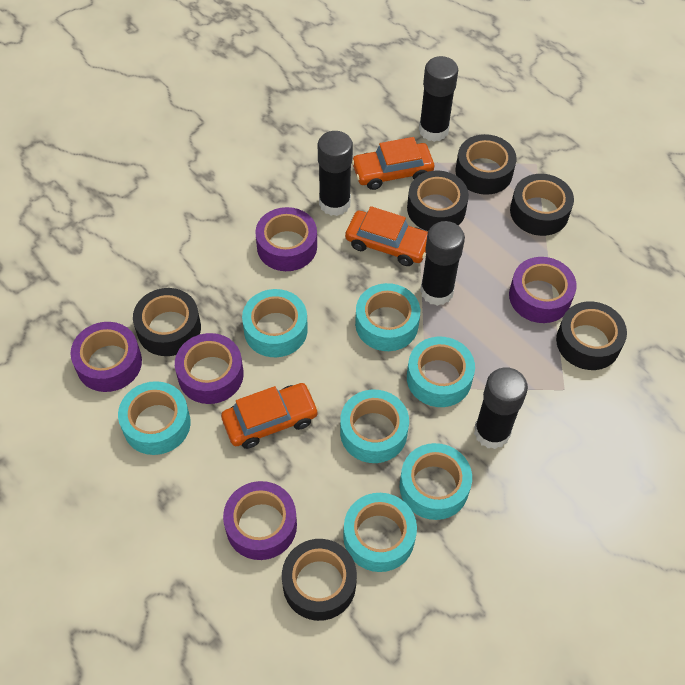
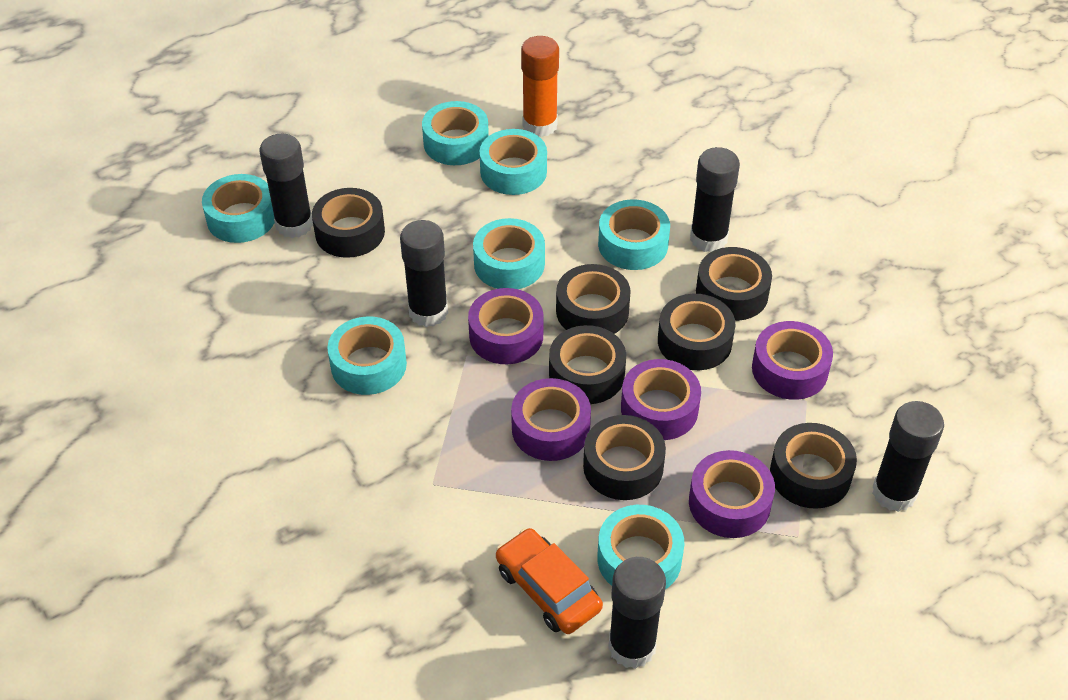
black glue stick: [318,131,353,216] [419,56,458,142] [420,221,465,306] [474,367,528,449] = 4 -> [260,134,313,238] [400,220,448,327] [608,557,666,669] [690,147,740,252] [872,401,944,512] = 5
black tape: [133,288,201,356] [282,539,357,621] [407,171,469,231] [455,134,516,195] [510,174,574,236] [556,301,627,370] = 6 -> [312,188,385,258] [549,325,626,404] [556,264,631,334] [583,415,666,500] [658,294,735,370] [696,247,772,321] [770,423,857,509] = 7
orange car: [221,383,319,449] [345,206,428,266] [352,137,434,190] = 3 -> [496,528,603,634] = 1
orange glue stick: none = 0 -> [521,36,559,137] = 1

